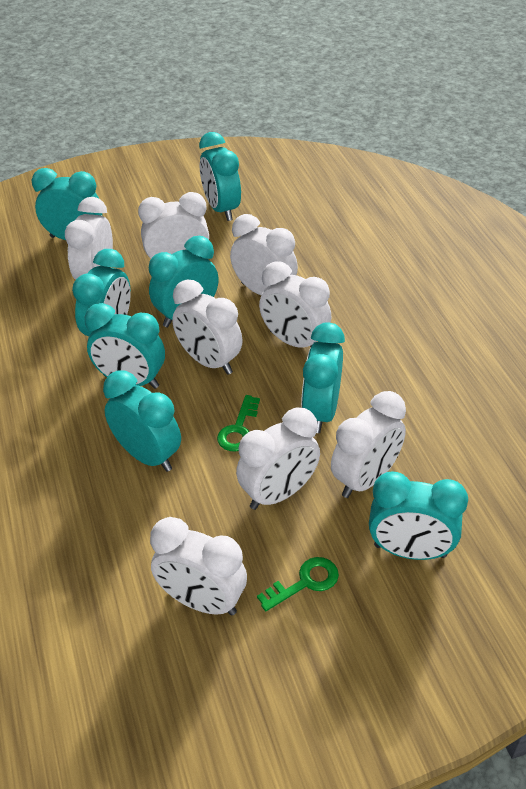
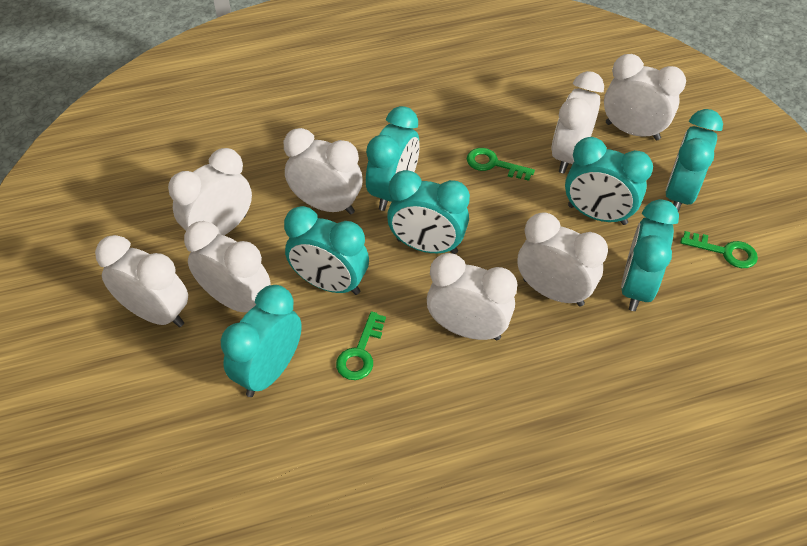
green key: [217,395,260,451] [257,557,339,611] = 2 -> [336,311,386,380] [467,148,535,181] [680,231,758,268] = 3
turquoise clock: [32,168,103,240] [72,249,131,336] [85,303,165,389] [103,370,181,472] [149,236,219,328] [199,132,241,221] [301,323,345,433] [369,472,468,560] = 8 -> [221,285,302,397] [284,206,369,295] [366,106,420,211] [387,170,470,254] [565,137,653,225] [621,199,679,311] [665,109,723,211] = 7

